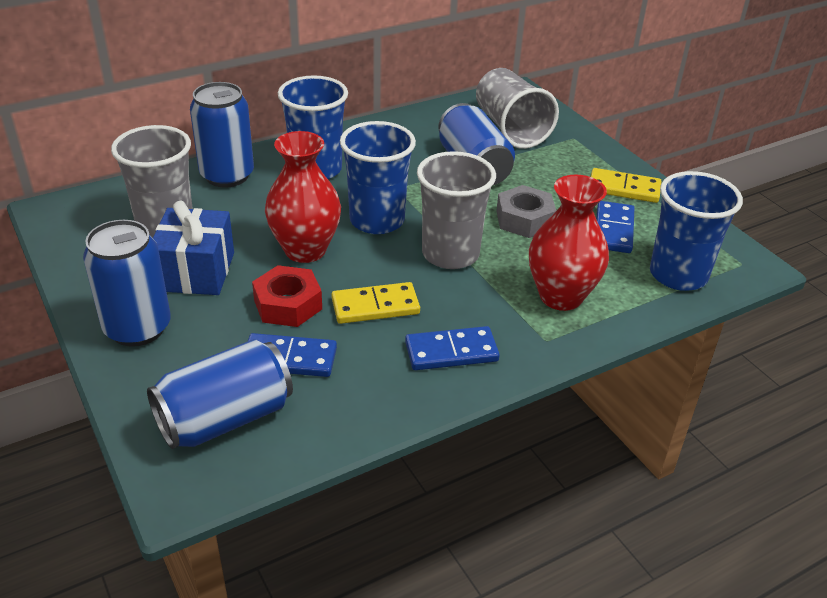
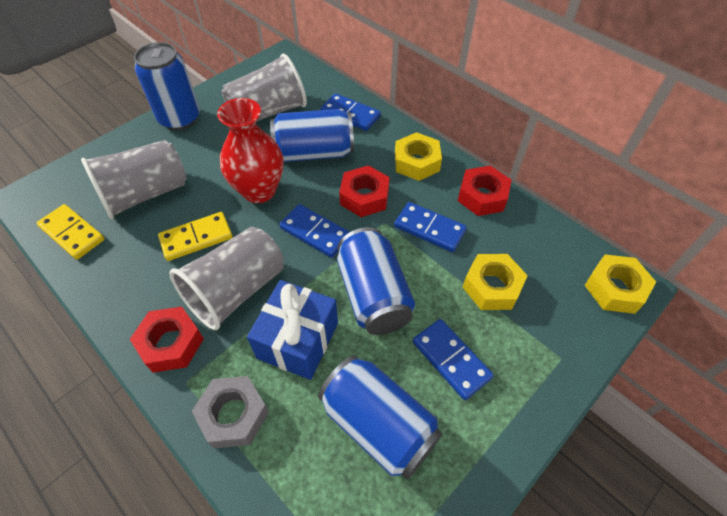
blue cup: [278,75,348,179] [340,121,416,234] [650,171,743,291] = 3 -> none = 0
blue domino: [247,333,337,377] [405,326,500,370] [596,201,635,253] = 3 -> [279,204,350,258] [321,93,381,131] [394,202,467,252] [413,319,494,400] = 4
red nut: [252,265,322,327] = 1 -> [130,307,204,373] [339,165,390,217] [458,165,512,216] = 3
red vase: [265,131,341,263] [529,175,609,311] = 2 -> [217,98,283,203] = 1
yellow nut: none = 0 -> [395,132,442,181] [463,254,528,310] [585,254,656,314] = 3

